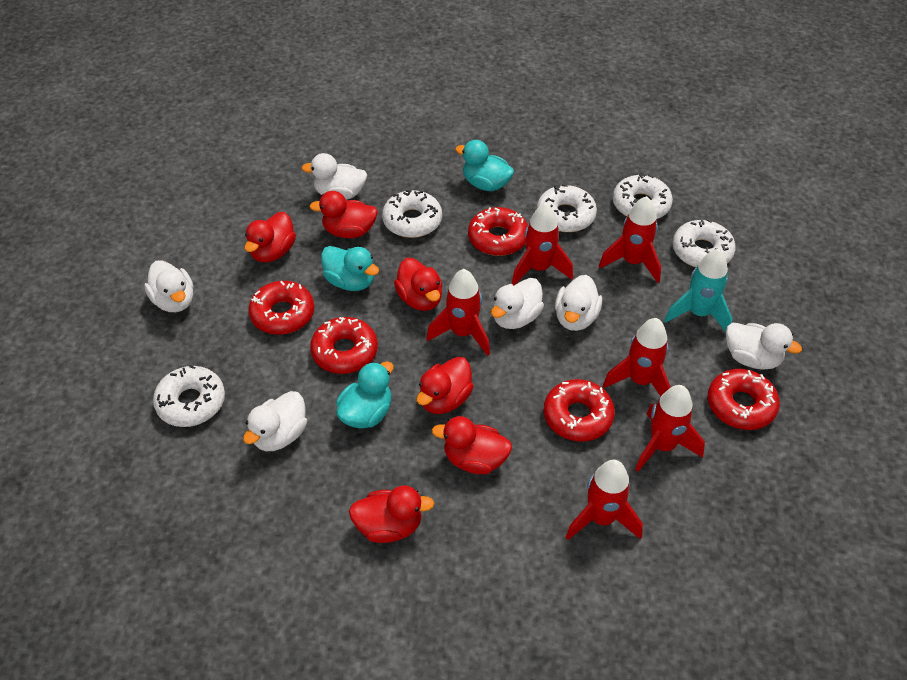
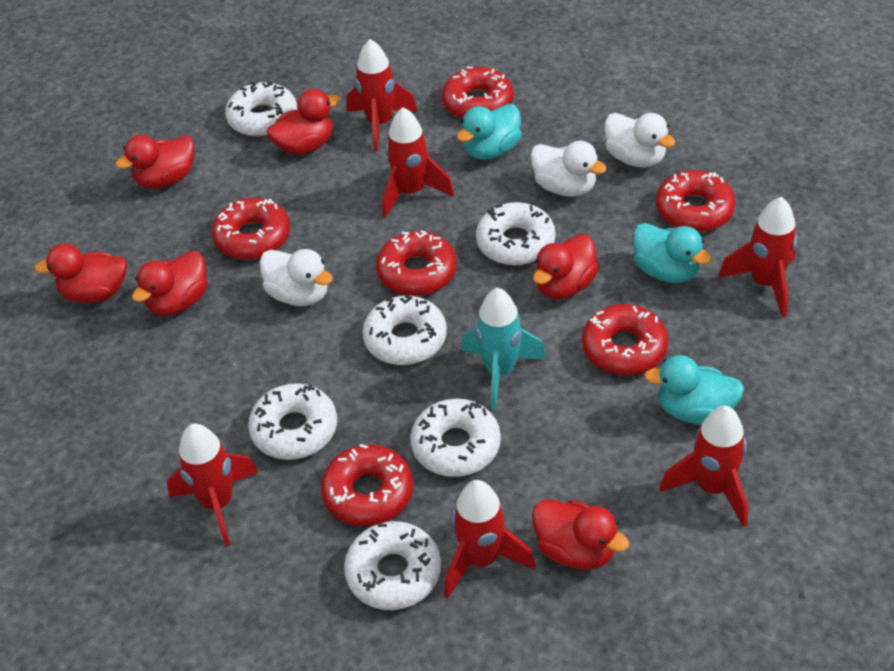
red donut: [248,281,314,335] [310,317,378,374] [468,207,528,256] [544,379,615,442] [708,369,780,430] = 5 -> [212,198,290,260] [321,444,413,526] [376,230,457,296] [442,66,514,119] [582,304,668,375] [656,170,736,232] = 6
white donut: [153,365,225,427] [382,190,442,238] [537,184,597,232] [613,173,673,219] [672,219,736,268] = 5 -> [225,81,297,137] [248,383,337,460] [344,521,441,610] [362,295,447,365] [410,398,501,477] [476,202,556,266] = 6
white duck: [144,260,193,312] [243,391,307,451] [301,153,367,200] [491,278,544,329] [555,275,602,331] [726,323,802,370] = 6 -> [260,249,333,306] [530,141,607,197] [604,113,676,168] = 3

